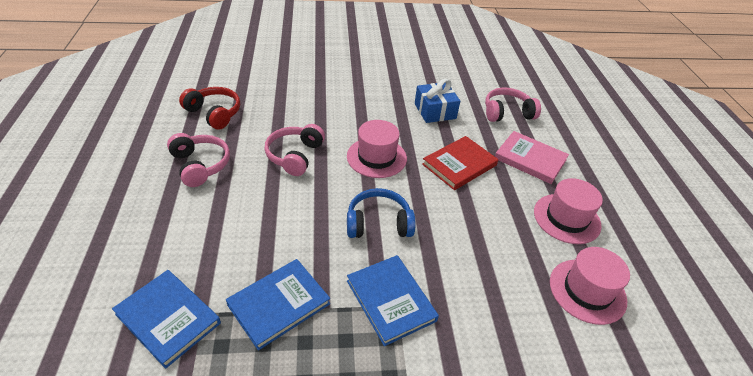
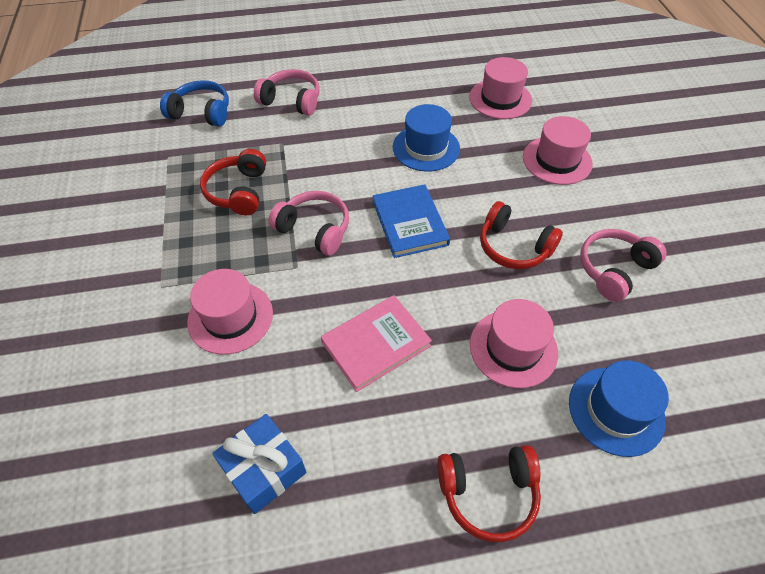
blue book: [112,270,221,369] [226,259,330,351] [347,255,439,346] = 3 -> [373,184,450,258] = 1
blue hat: none = 0 -> [393,104,460,172] [569,360,669,457] = 2
pink hat: [347,120,407,178] [534,178,603,244] [550,247,630,325] = 3 -> [187,269,273,355] [469,57,532,119] [470,299,558,388] [523,116,593,185] = 4
red book: [422,136,499,190] = 1 -> none = 0
red headphones: [179,87,240,130] = 1 -> [200,149,266,215] [437,445,541,542] [480,201,563,269] = 3

